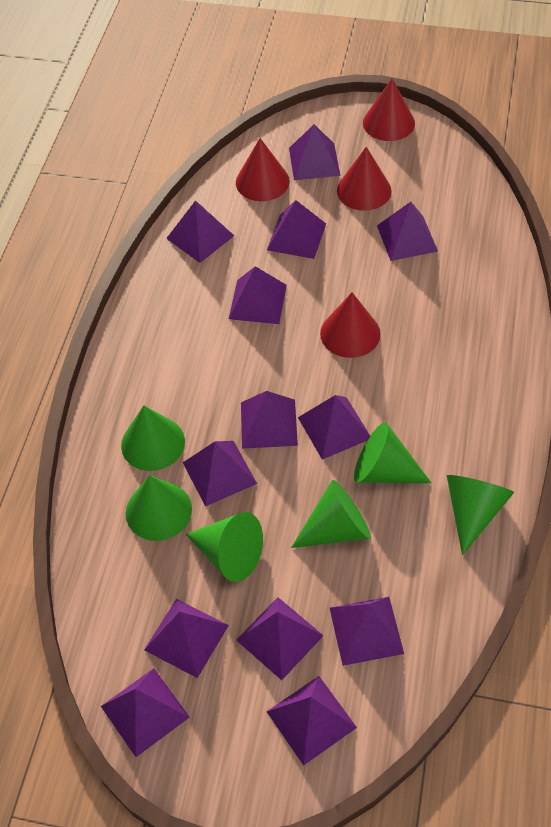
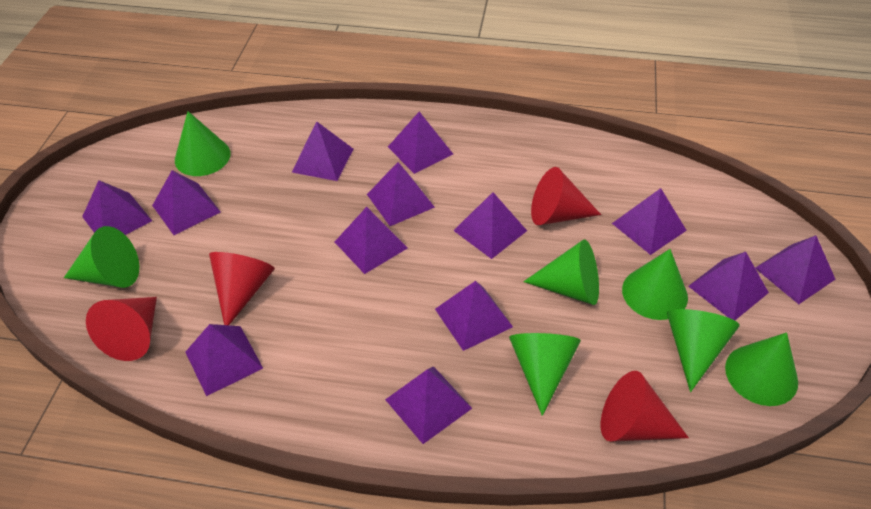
green cone: [121,406,185,471] [126,475,192,541] [186,512,263,582] [291,480,371,548] [354,422,431,483] [447,475,514,555] = 6 -> [64,226,139,288] [175,111,231,176] [509,333,581,416] [523,239,599,305] [622,249,688,320] [667,309,740,392] [725,332,798,406] = 7

